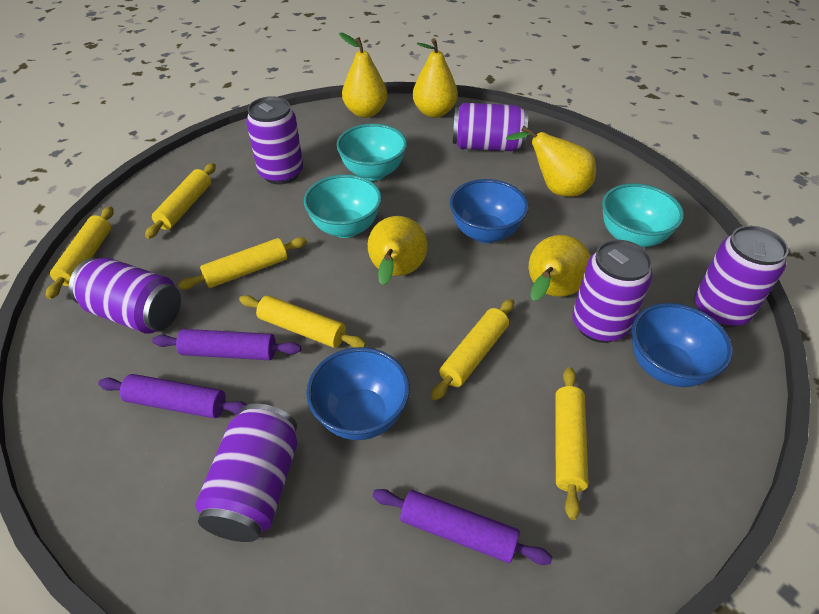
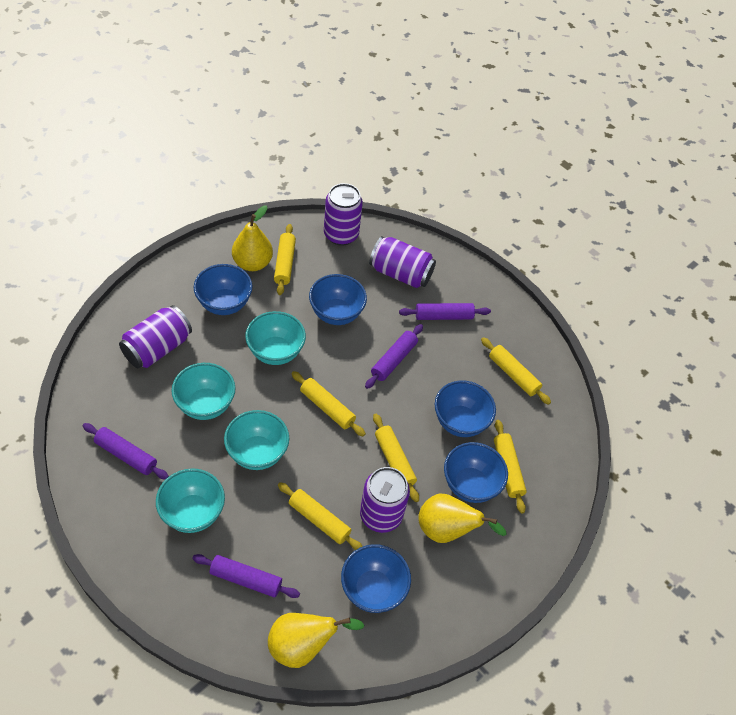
blue bowl: [306,347,410,440] [450,179,529,243] [632,303,733,387] = 3 -> [194,264,253,315] [309,274,367,325] [341,544,411,613] [435,381,496,437] [444,442,508,503] = 5
purple can: [69,258,181,334] [195,404,297,542] [246,96,303,184] [453,103,528,151] [572,240,653,343] [695,226,789,327] = 6 -> [119,305,192,368] [324,183,363,246] [360,467,410,533] [369,236,436,288] = 4
purple rolling pin: [98,374,247,419] [152,329,301,360] [372,489,552,565] = 3 -> [83,423,169,479] [192,554,300,598] [365,324,423,389] [399,303,491,320] = 4
turquoise bowl: [304,174,382,238] [336,123,407,181] [602,183,684,247] = 3 -> [156,468,225,533] [172,363,236,420] [224,410,289,470] [245,311,306,365] = 4
yellow pear: [339,33,387,118] [368,216,427,285] [412,38,458,118] [506,126,596,197] [529,235,591,301] = 5 -> [232,205,273,271] [268,613,364,668] [418,494,507,543] = 3

